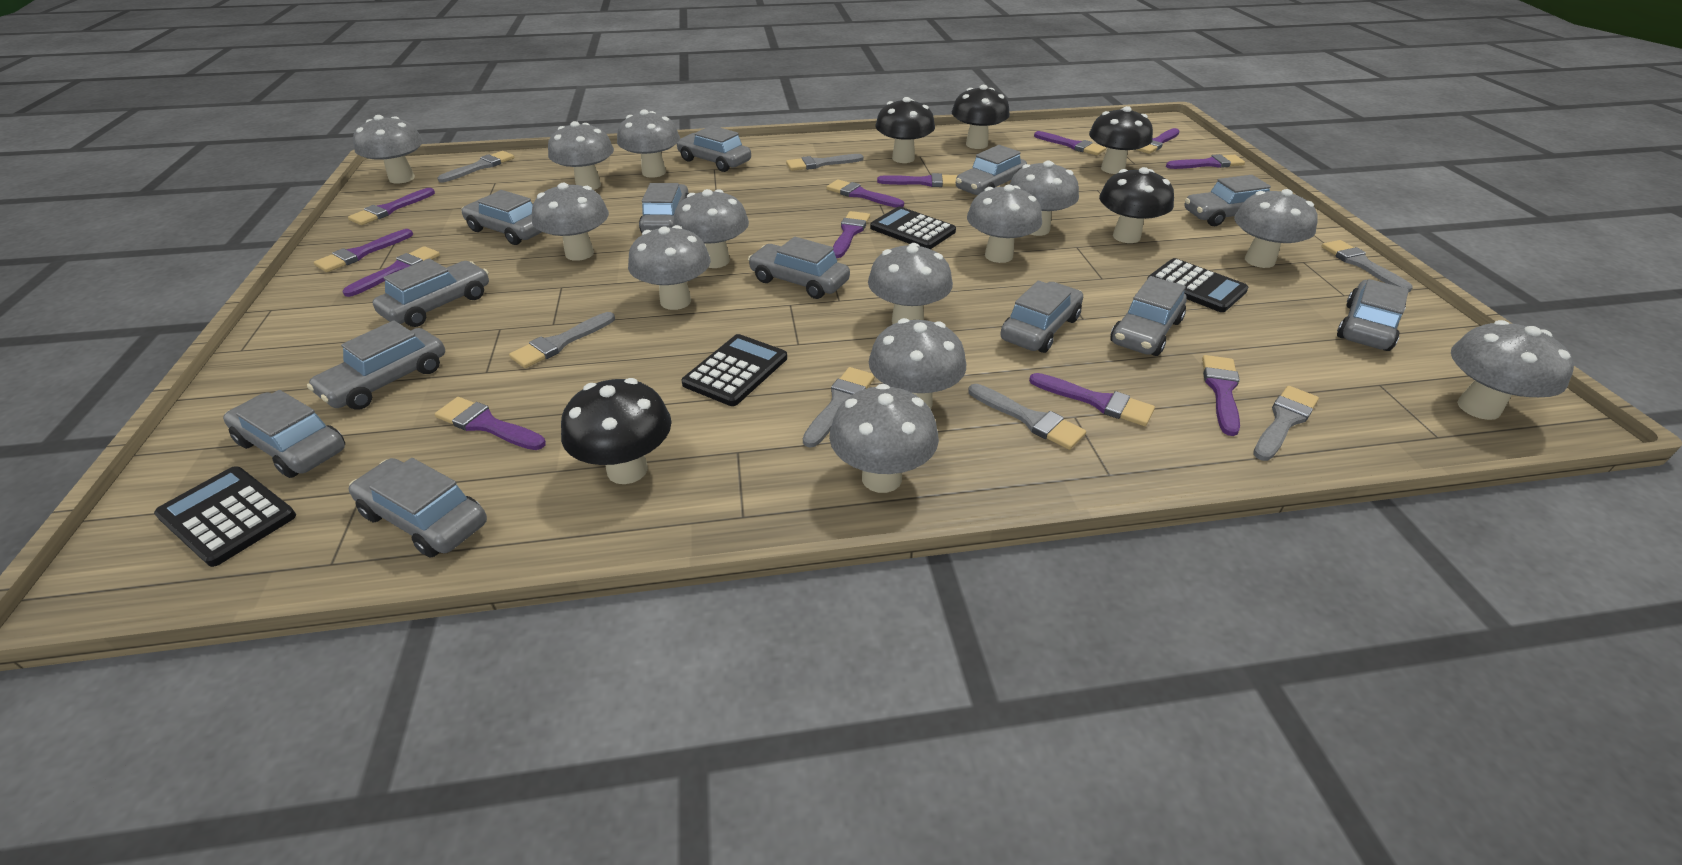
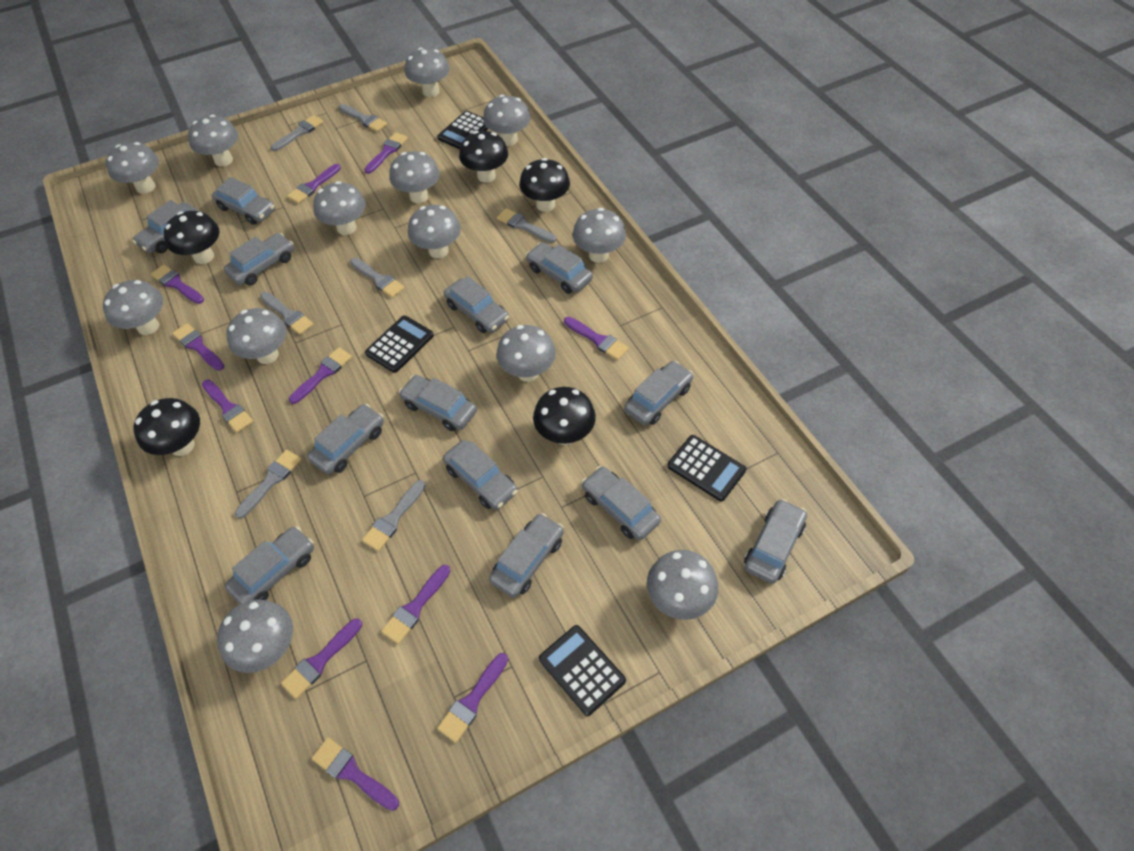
purple brush: [314,229,413,272] [343,246,440,297] [348,188,435,225] [435,397,546,450] [827,179,904,208] [833,211,870,258] [877,173,958,187] [1029,373,1155,426] [1034,131,1106,155] [1136,128,1180,154] [1166,154,1245,169] [1202,355,1240,436] = 12 -> [151,264,204,304] [172,323,224,371] [202,379,253,433] [281,618,362,699] [287,164,341,204] [289,347,352,404] [312,737,399,811] [364,132,408,174] [381,565,450,644] [437,653,508,743] [564,317,628,360] = 11

